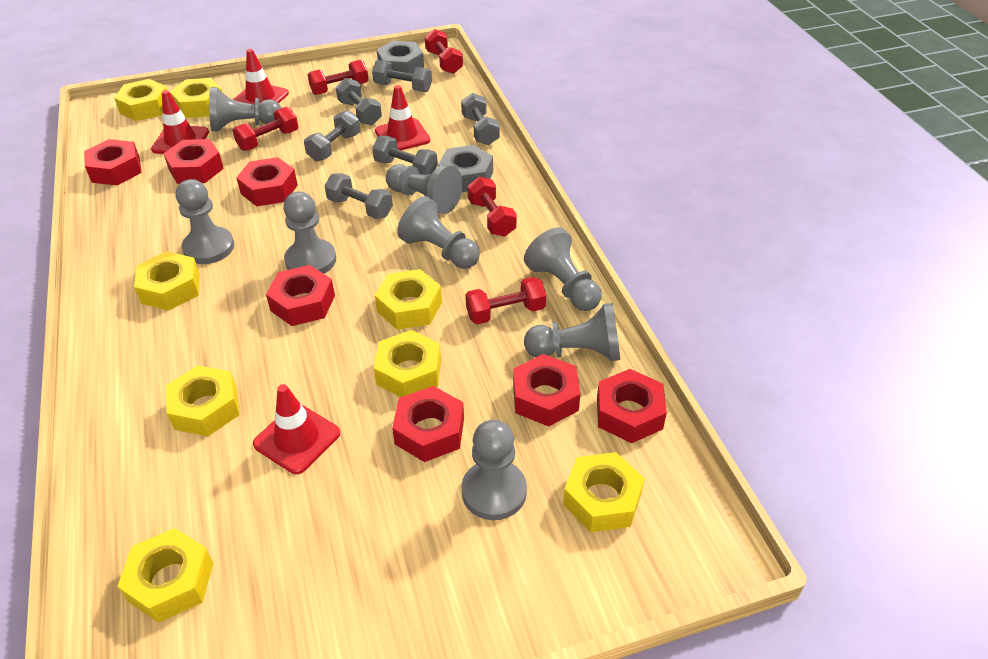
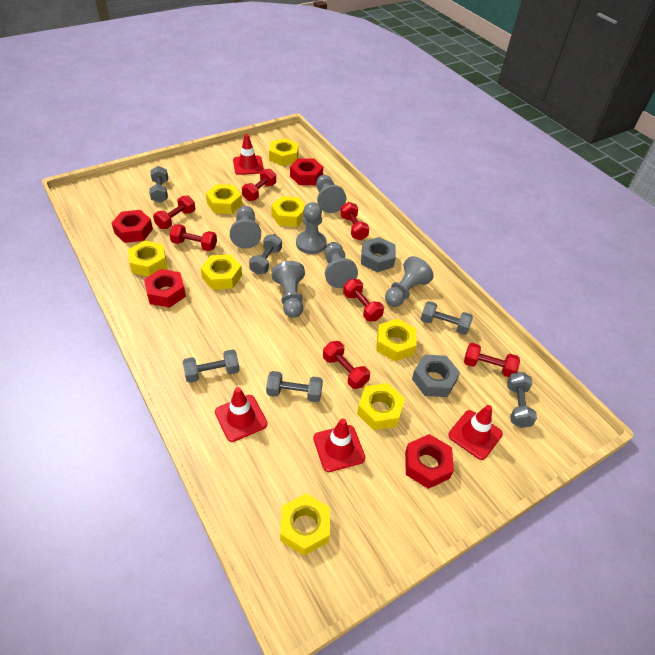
grey pawn: [176,179,234,264] [209,87,281,132] [283,192,336,274] [386,164,463,214] [397,196,480,269] [461,420,527,520] [524,227,602,311] [524,303,620,361] = 8 -> [230,206,261,249] [271,261,305,318] [296,202,327,254] [316,175,346,213] [325,242,358,288] [385,256,434,307] = 6
red dumbbell: [232,107,298,151] [307,60,369,95] [425,29,463,74] [465,277,546,324] [467,177,517,237] = 5 -> [153,195,195,229] [169,224,217,251] [242,169,276,201] [323,341,370,389] [340,202,369,240] [343,279,384,321] [464,343,520,377] = 7
red nut: [84,139,141,185] [164,139,224,184] [236,157,298,206] [266,265,335,326] [392,386,464,462] [513,354,580,427] [597,369,667,443] = 7 -> [112,210,153,243] [144,269,186,308] [290,158,323,185] [405,434,454,489] = 4

